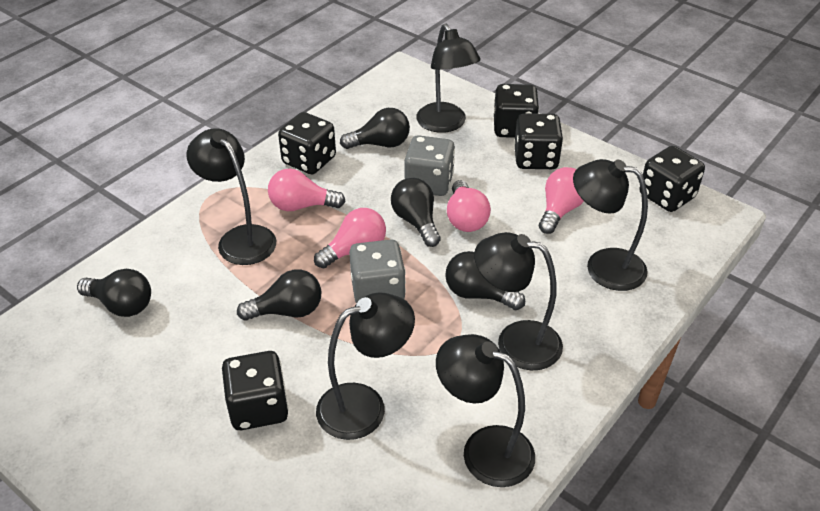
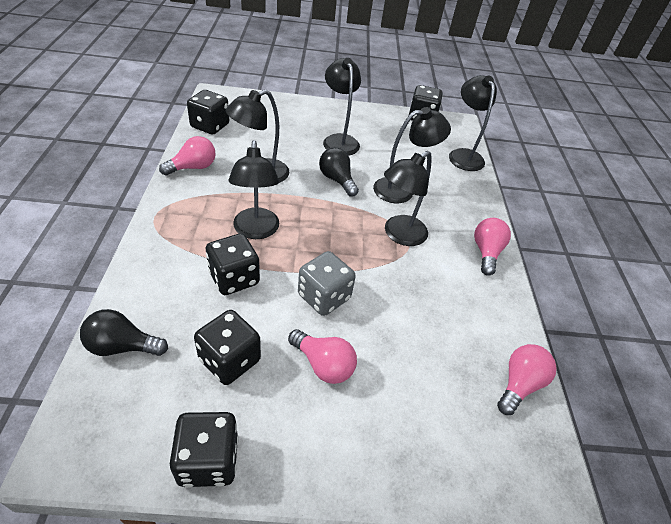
black light bulb: [77,269,151,317] [237,269,322,321] [340,108,410,149] [391,178,441,247] [445,251,525,310] = 5 -> [80,309,168,356] [319,147,359,197] = 2
grey dice: [349,239,406,304] [405,135,455,196] = 2 -> [298,251,356,316] = 1

